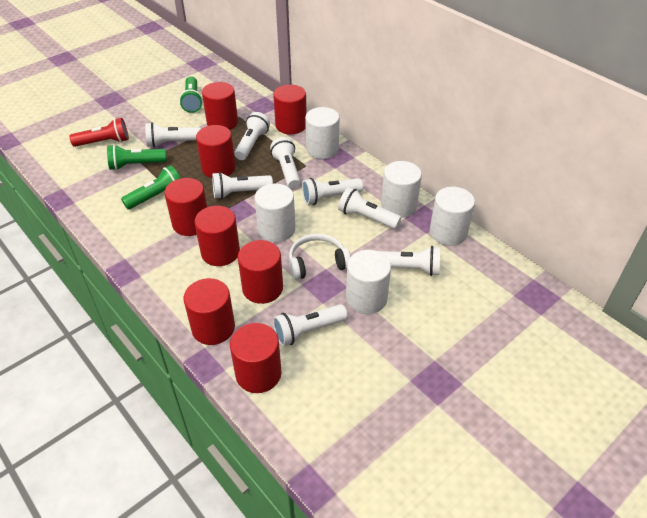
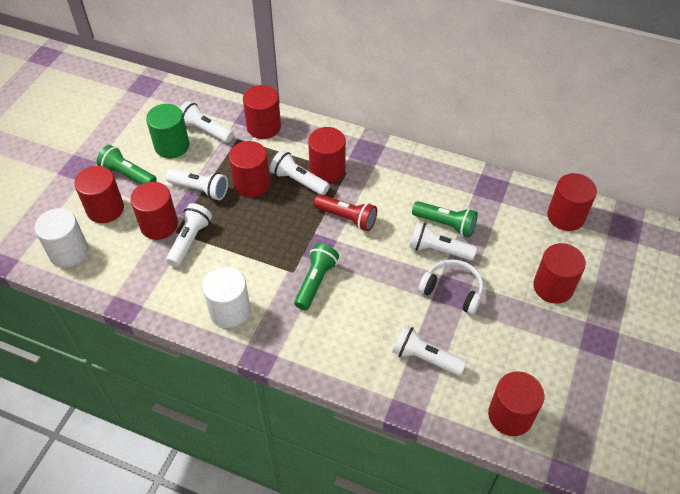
green cylinder: none = 0 -> [146,104,189,159] = 1
white cylinder: [254,183,295,242] [305,107,340,159] [346,250,391,314] [381,161,422,218] [430,187,475,246] = 5 -> [34,208,88,267] [203,267,251,328] = 2
white flashlight: [145,122,201,147] [212,172,273,199] [234,112,270,160] [270,137,301,189] [273,304,347,346] [302,178,363,205] [338,187,401,229] [378,246,440,276] = 8 -> [166,169,228,200] [166,203,212,267] [180,101,234,143] [270,150,330,195] [392,325,467,376] [409,222,477,261] = 6

